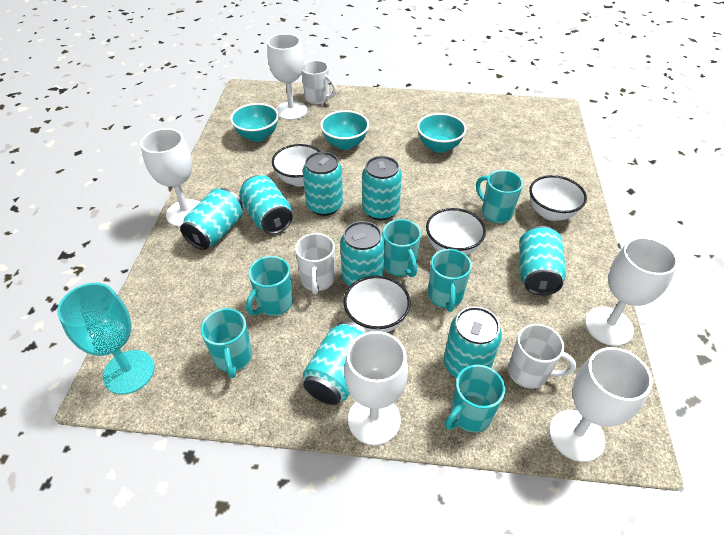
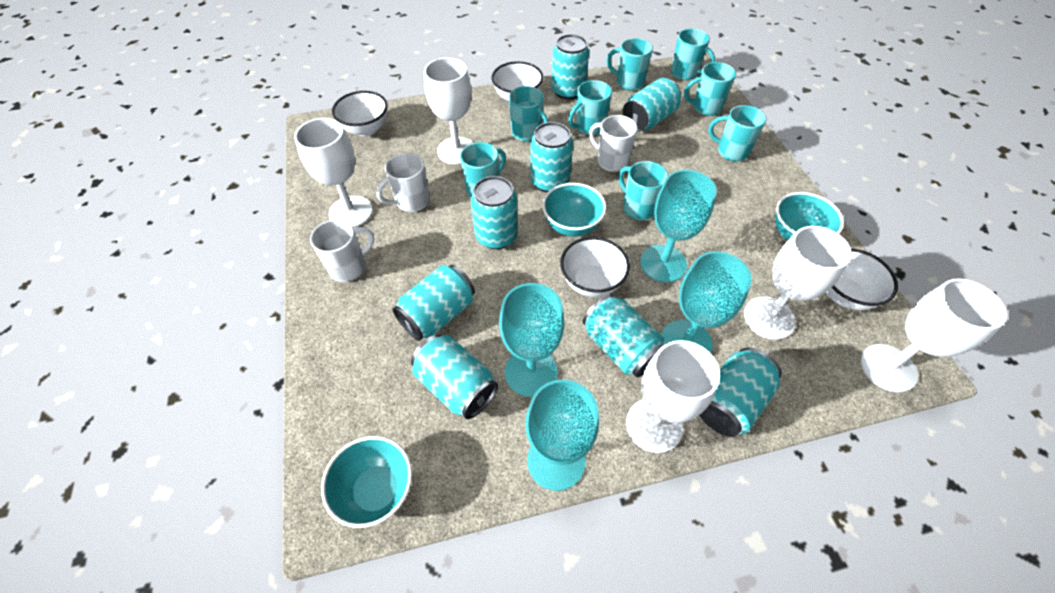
turquoise goblet: [57,283,155,394] = 1 -> [499,283,564,397] [525,379,599,491] [640,169,717,282] [661,251,752,353] = 4
turquoise mug: [201,308,252,378] [246,256,293,316] [382,219,421,277] [428,249,472,312] [445,365,505,432] [476,170,523,223] = 6 -> [460,142,506,197] [509,86,549,141] [568,80,612,135] [606,38,653,90] [618,161,668,220] [671,29,715,80] [684,62,736,116] [708,105,766,161] = 8

